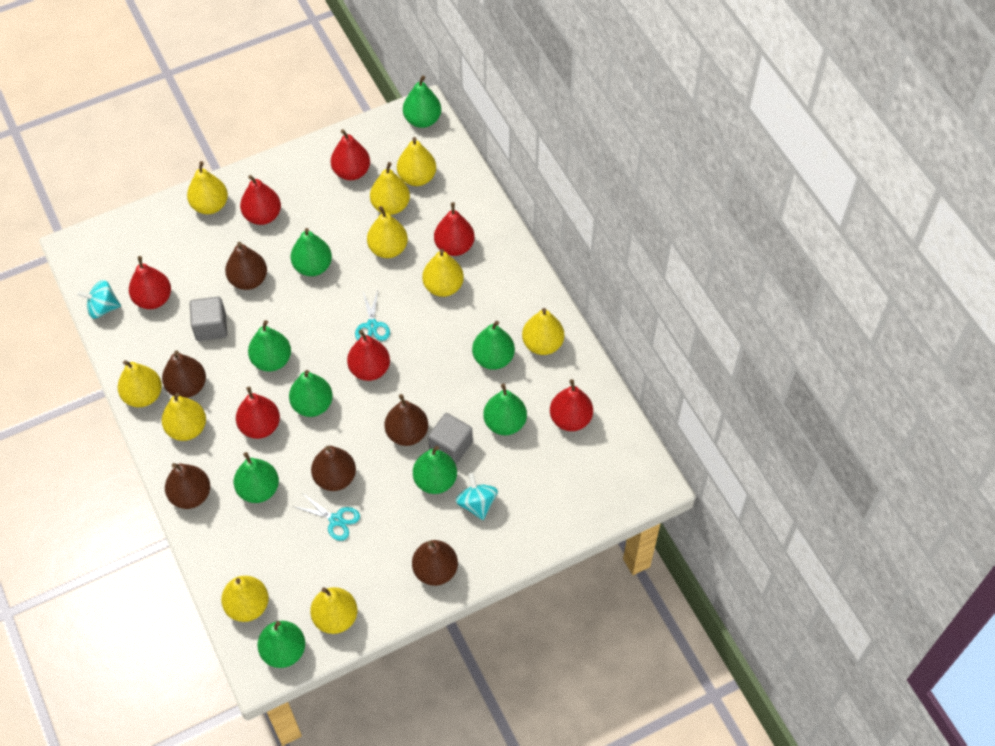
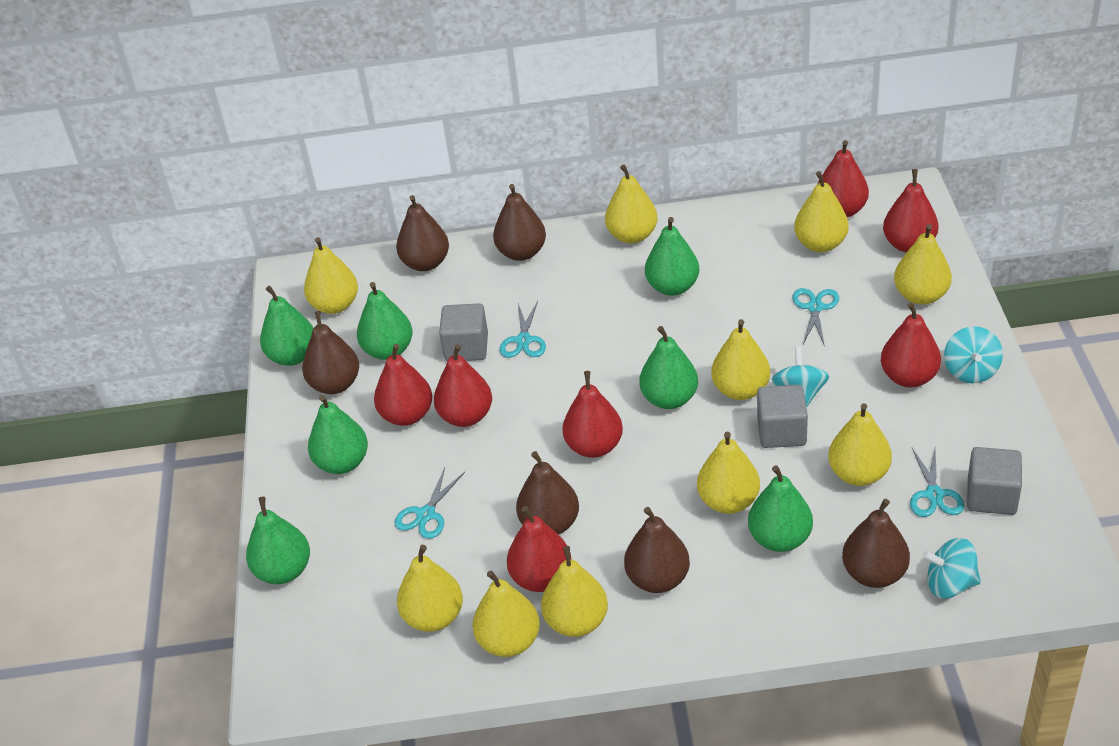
green pear: [234,452,279,503] [248,320,291,371] [257,621,305,668] [289,370,333,417] [291,228,332,276] [403,76,441,128] [413,446,457,494] [472,321,515,370] [483,384,527,435] = 9 -> [246,497,310,584] [260,286,313,366] [308,395,368,474] [357,282,413,360] [639,326,698,409] [645,217,699,296] [748,465,813,552] = 7
grey cube: [189,297,227,341] [428,413,473,464] = 2 -> [439,303,488,361] [757,385,808,448] [967,447,1022,515] = 3
turquoise scissors: [293,494,360,541] [355,290,390,341] = 2 -> [394,468,465,539] [499,301,546,358] [792,288,839,347] [910,448,964,517] = 4
turquoise spinning top: [77,280,121,319] [456,473,498,520] = 2 -> [771,347,829,407] [922,538,981,598] [944,326,1003,384] = 3

